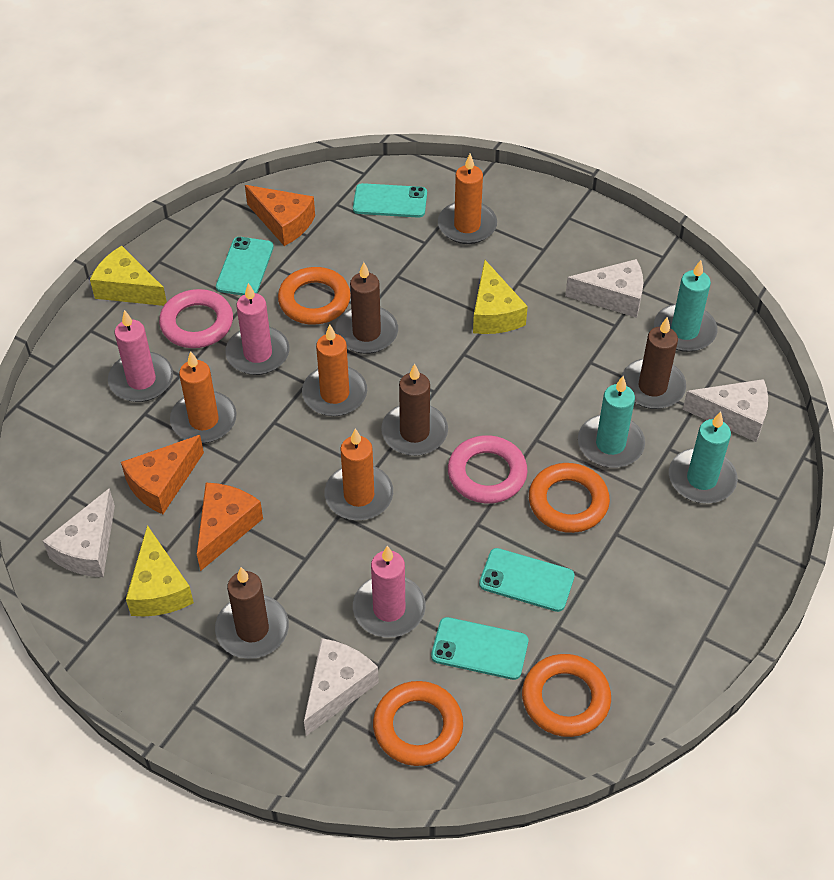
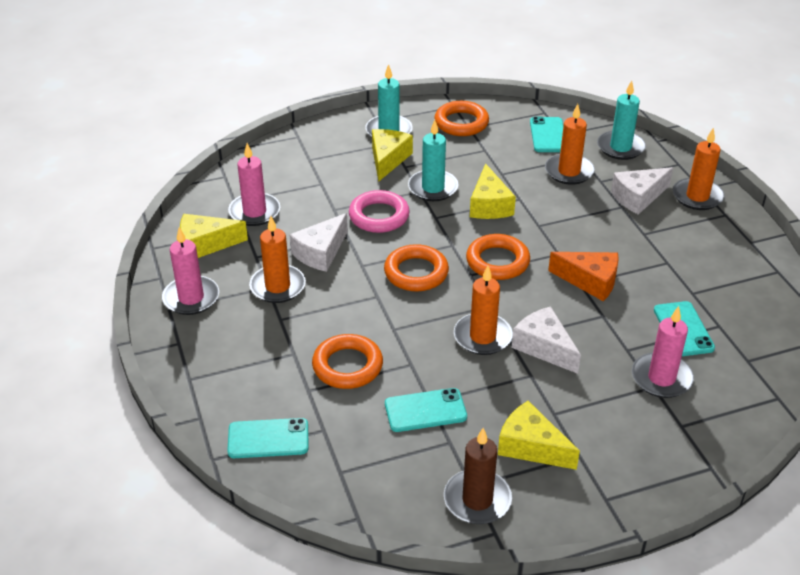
brown candle: [215,567,289,659] [335,262,398,354] [381,363,448,456] [621,317,686,409] = 4 -> [444,428,512,524] = 1
orange cheese: [121,435,204,514] [197,483,263,571] [245,185,315,246] = 3 -> [548,252,619,301] = 1
pink ring: [159,289,233,348] [448,435,528,503] = 2 -> [349,190,410,233] = 1
white cheese: [43,488,115,577] [304,638,379,736] [565,259,643,318] [683,379,768,442] = 4 -> [289,213,348,272] [512,306,581,374] [611,167,673,214] = 3
yellow cheese: [90,246,167,306] [126,525,194,616] [473,260,528,334] = 3 -> [180,214,248,258] [372,129,413,181] [470,163,516,219] [498,401,580,470] = 4

